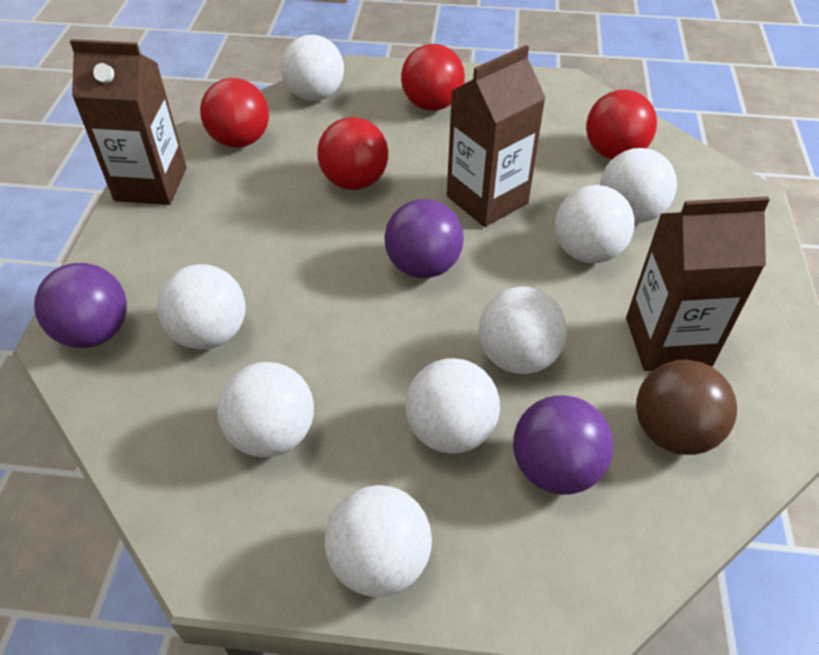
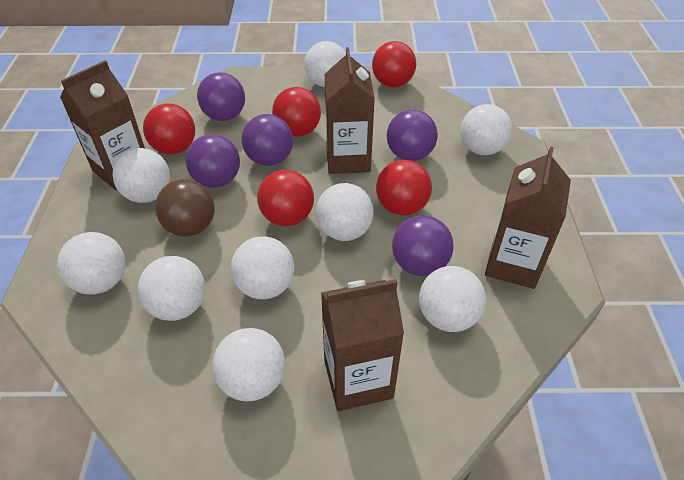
brown carton: [70,39,187,205] [447,45,546,227] [626,197,770,371] = 3 -> [60,60,145,190] [321,279,404,411] [325,47,375,174] [485,147,571,289] = 4
purple ball: [34,263,127,348] [384,199,464,278] [513,395,613,495] = 3 -> [186,134,240,188] [197,72,245,121] [242,114,293,166] [387,110,438,161] [392,215,454,276] = 5
red ball: [200,78,269,148] [317,117,388,190] [401,44,465,111] [586,90,657,159] = 4 -> [143,103,195,155] [257,170,314,226] [272,87,321,137] [372,41,416,87] [376,160,432,216] = 5
white ball: [157,264,246,349] [217,362,314,458] [281,35,344,101] [324,485,432,597] [405,358,500,453] [478,286,567,374] [555,185,635,263] [600,148,677,223] = 8 -> [57,232,125,295] [113,148,170,203] [138,256,205,321] [212,328,285,401] [231,236,294,299] [304,41,346,87] [316,183,374,241] [419,266,486,332] [461,104,512,155] = 9

